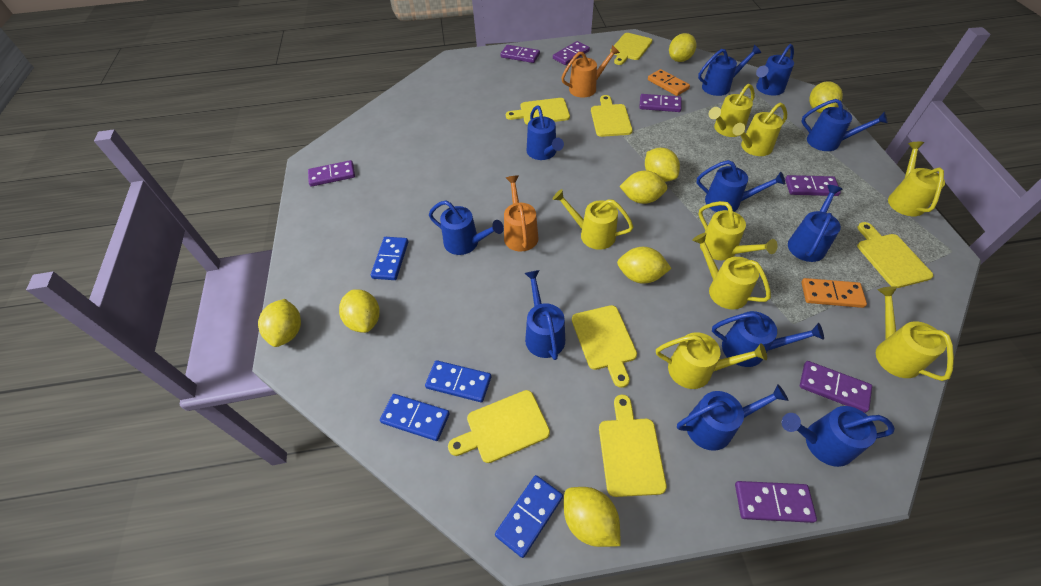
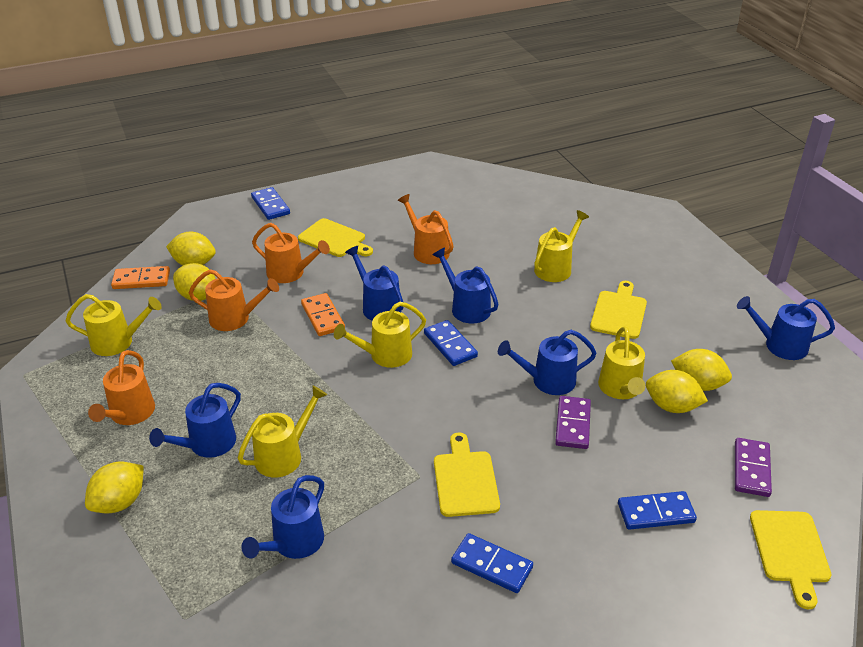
blue watering can: [429,201,504,255] [525,270,565,360] [527,106,564,160] [677,384,789,451] [697,160,785,212] [698,45,761,96] [712,311,824,367] [756,44,794,96] [781,406,895,467] [788,185,842,262] [801,99,888,151] = 11 -> [149,383,241,458] [241,475,324,559] [345,246,403,321] [432,247,499,324] [498,330,596,395] [737,296,835,360] = 6
orange watering can: [504,176,539,252] [561,45,620,98] = 2 -> [88,350,155,425] [189,269,279,331] [252,223,330,283] [397,194,453,264] = 4
purple domino: [308,160,355,187] [500,45,540,63] [553,41,590,65] [639,94,682,112] [735,481,817,523] [785,175,841,196] [800,361,872,413] = 7 -> [555,396,591,449] [735,438,772,497] = 2
yellow cutting board: [448,390,550,463] [506,98,570,125] [572,305,637,388] [591,95,633,137] [599,395,667,497] [610,33,652,65] [857,222,933,288] = 7 -> [298,218,373,257] [434,432,500,517] [590,281,647,339] [750,510,832,609] = 4
yellow lemon: [258,299,301,347] [339,289,380,333] [564,487,621,547] [617,247,672,284] [619,171,668,204] [645,148,680,182] [669,33,696,62] [809,81,843,113] = 8 -> [85,462,144,513] [166,231,216,265] [173,263,216,301] [646,370,708,413] [671,349,732,391] = 5
yellow watering can: [553,189,634,250] [656,332,767,389] [692,233,771,309] [699,201,777,260] [709,84,755,137] [732,103,787,156] [876,286,954,381] [888,142,945,216] = 8 -> [66,294,162,356] [238,385,327,477] [334,302,426,368] [534,210,589,282] [598,326,645,399] = 5

